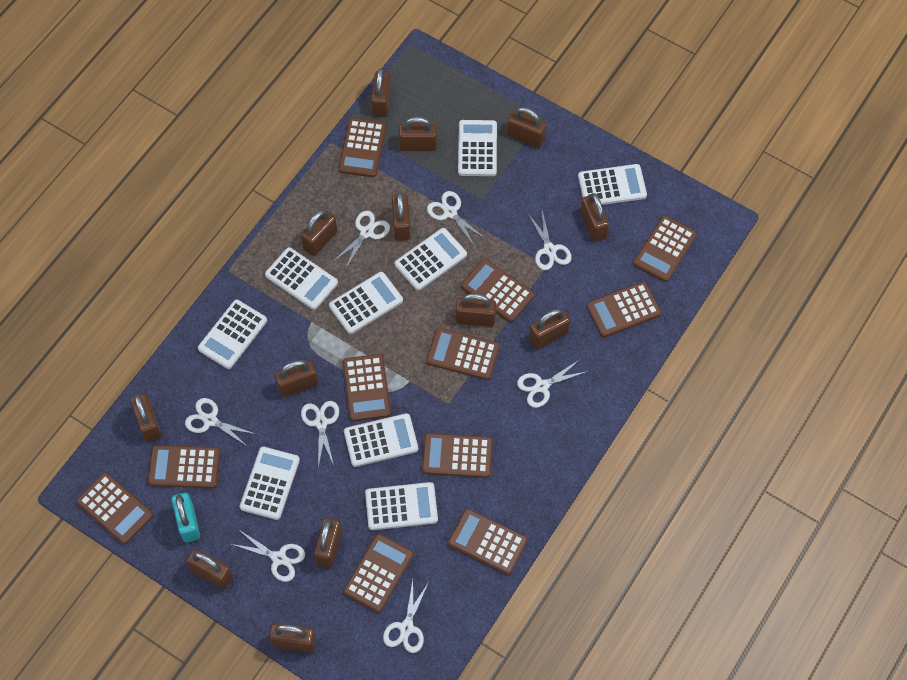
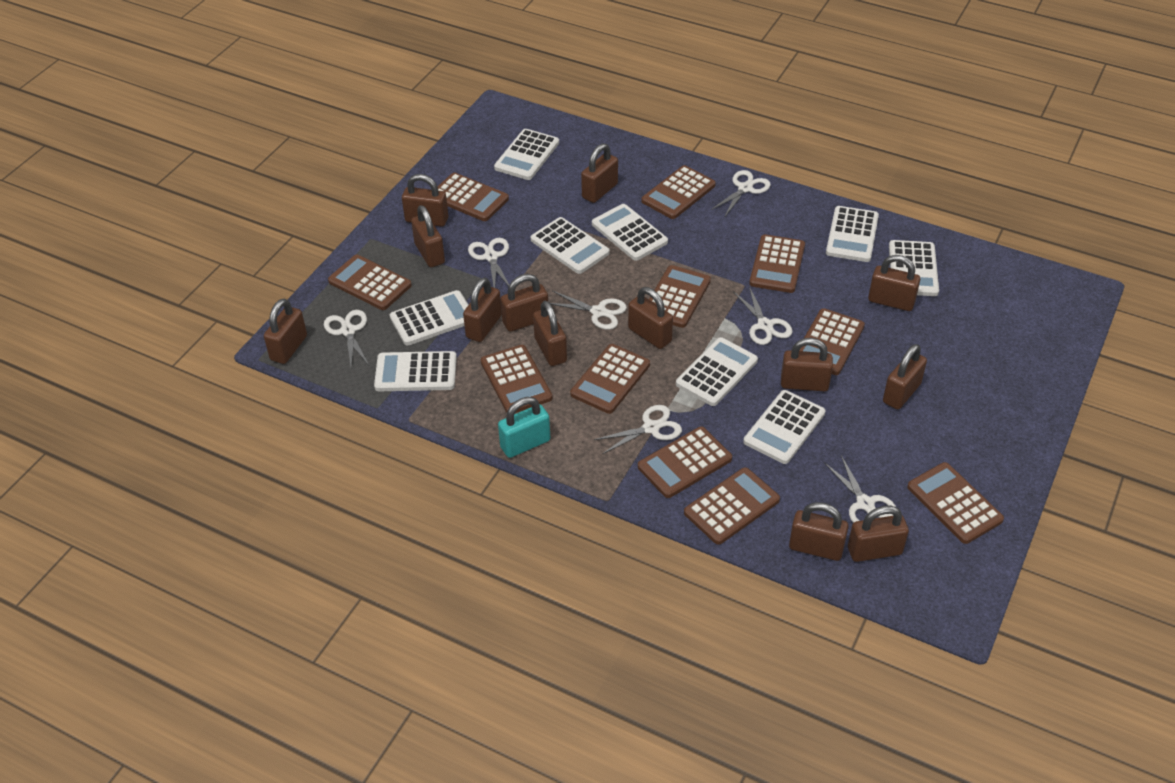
white scissors: [185,398,255,447] [231,529,305,582] [301,401,339,468] [334,211,390,268] [383,580,429,653] [427,191,486,247] [517,360,588,408] [528,211,572,270] = 8 -> [324,310,369,367] [468,238,509,288] [550,291,627,330] [594,405,682,454] [711,170,771,216] [733,286,793,345] [824,455,896,523] = 7

